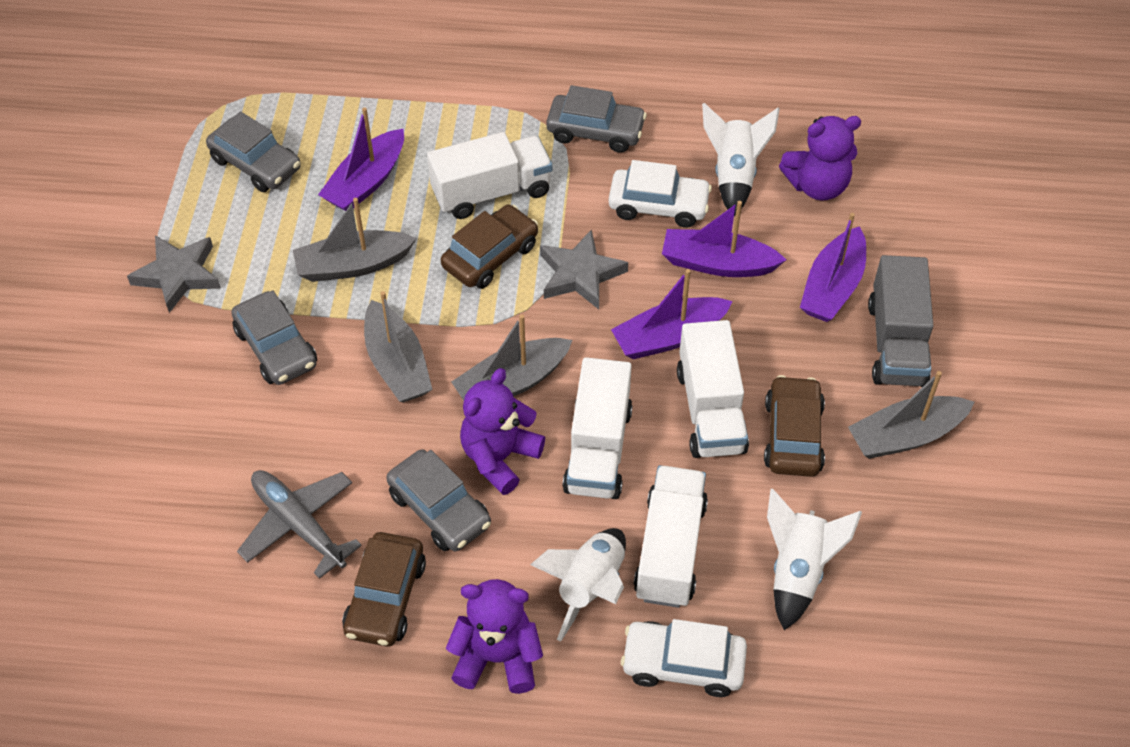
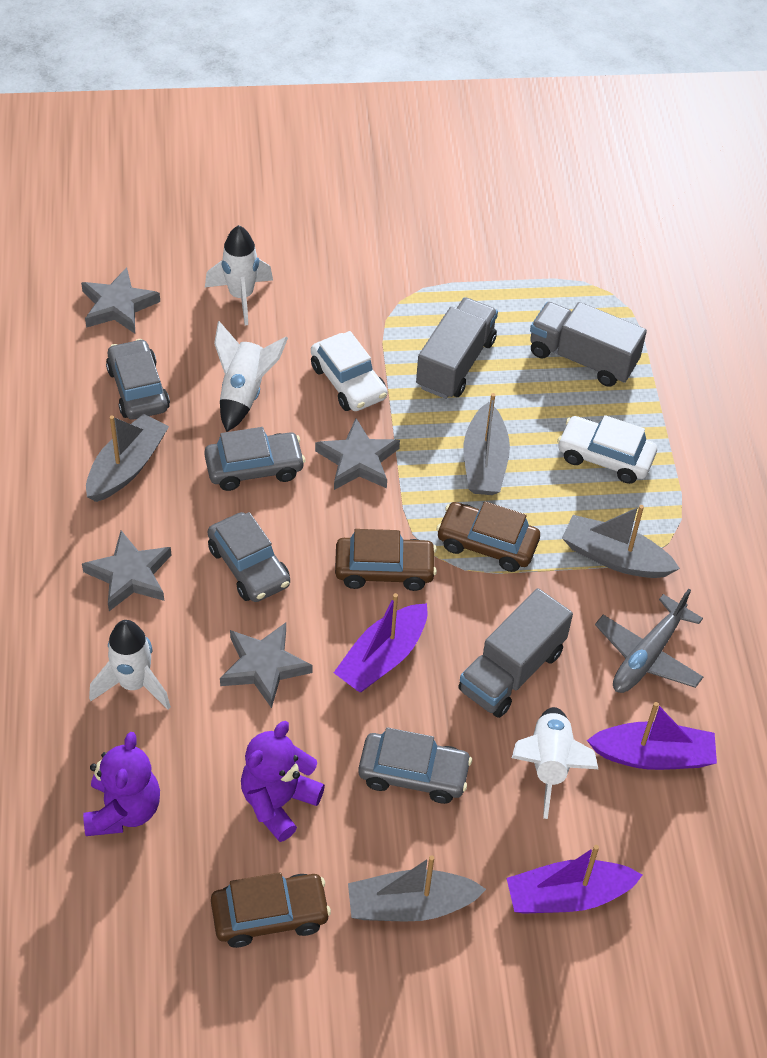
grey star: [127,235,221,313] [540,229,628,309] = 2 -> [81,267,160,334] [82,530,172,611] [220,623,312,708] [315,418,400,490] = 4
grey truck: [868,255,933,387] = 1 -> [416,297,498,399] [458,588,573,718] [530,302,647,387] = 3
purple boat: [318,108,404,211] [611,269,733,359] [662,201,786,277] [800,213,866,322] = 4 -> [334,593,427,692] [507,845,642,914] [587,702,717,770] = 3
purple teddy bear: [446,579,543,694] [460,368,545,495] [779,116,861,201] = 3 -> [83,732,160,836] [241,721,325,842] = 2
white rocket: [530,528,626,642] [702,103,780,216] [767,489,862,630] = 3 -> [89,620,171,710] [205,225,273,325] [214,321,288,432] [512,707,598,819] = 4
white truck: [427,132,552,219] [563,357,633,499] [634,465,708,608] [677,320,749,458] = 4 -> none = 0

